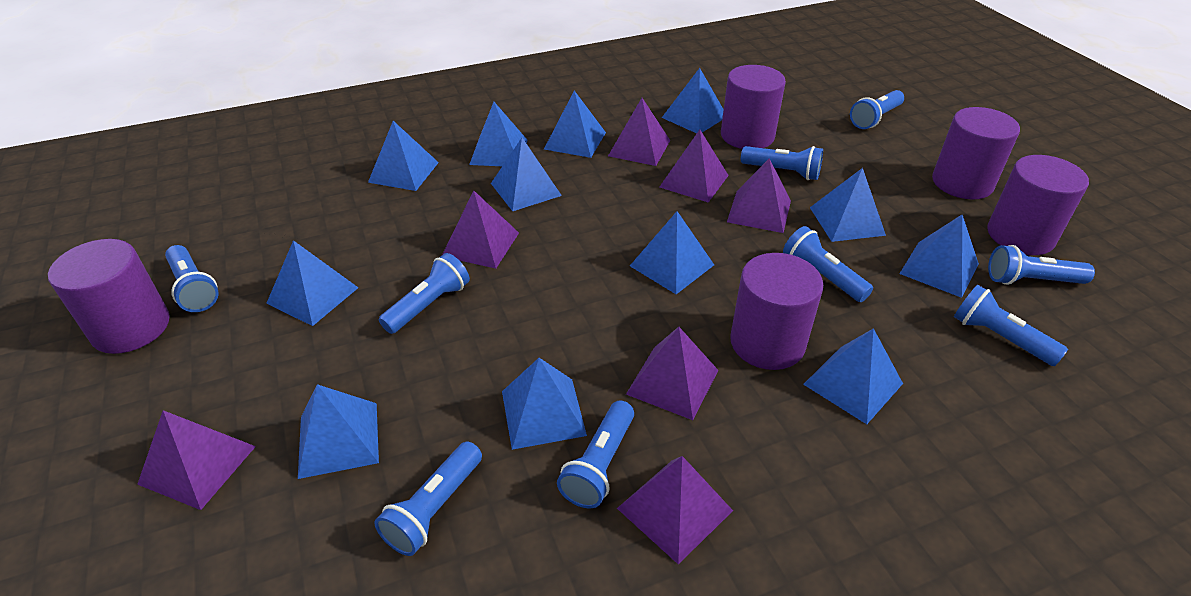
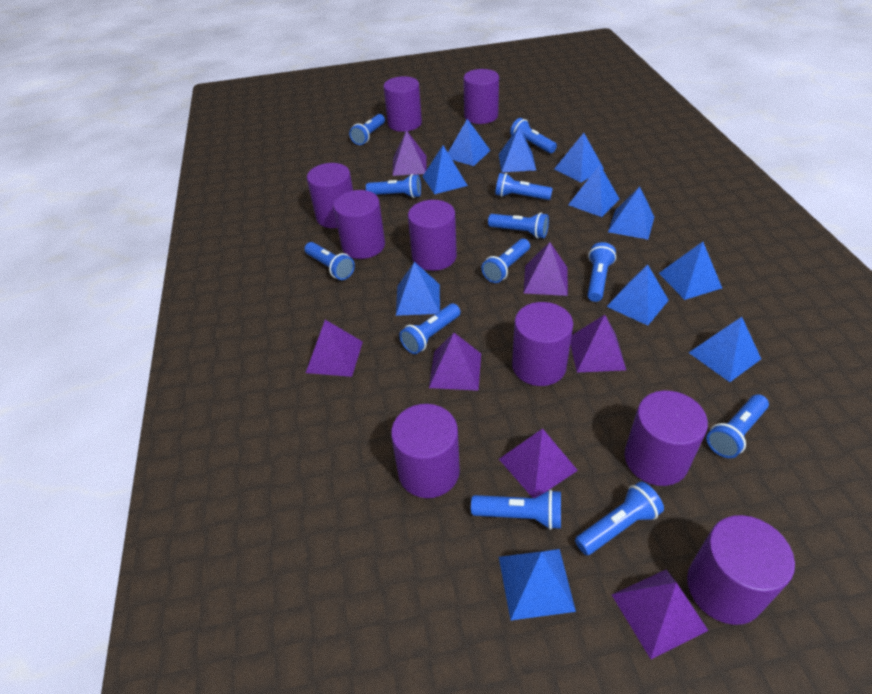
blue flashlight: [165,245,219,312] [374,442,482,556] [379,253,470,334] [557,401,634,508] [741,146,823,180] [783,226,873,302] [850,90,904,129] [954,285,1068,366] [988,245,1095,285] = 9 -> [305,242,355,280] [349,114,385,145] [366,174,421,198] [399,304,460,354] [471,489,561,530] [481,239,530,283] [488,213,549,238] [495,173,553,200] [510,118,557,153] [575,481,664,555] [587,242,616,302] [707,395,769,458] = 12
blue pyramid: [266,240,358,326] [298,384,379,479] [368,121,439,191] [469,102,527,166] [491,138,562,211] [502,358,587,450] [544,91,606,158] [630,211,714,294] [662,68,724,133] [803,328,903,424] [810,168,886,242] [900,215,979,298] = 12 -> [396,262,440,316] [422,146,468,194] [448,119,491,166] [499,127,536,172] [499,549,576,620] [554,133,604,183] [568,165,619,217] [606,265,669,326] [608,186,654,240] [659,242,722,300] [689,317,761,382] = 11
purple cylinder: [48,239,170,354] [721,65,786,149] [730,253,823,370] [932,107,1020,199] [987,155,1089,255] = 5 -> [307,163,353,228] [333,190,385,259] [384,76,422,132] [391,404,460,498] [408,200,457,271] [463,69,499,124] [512,302,573,386] [625,391,708,486] [687,515,795,625] = 9

